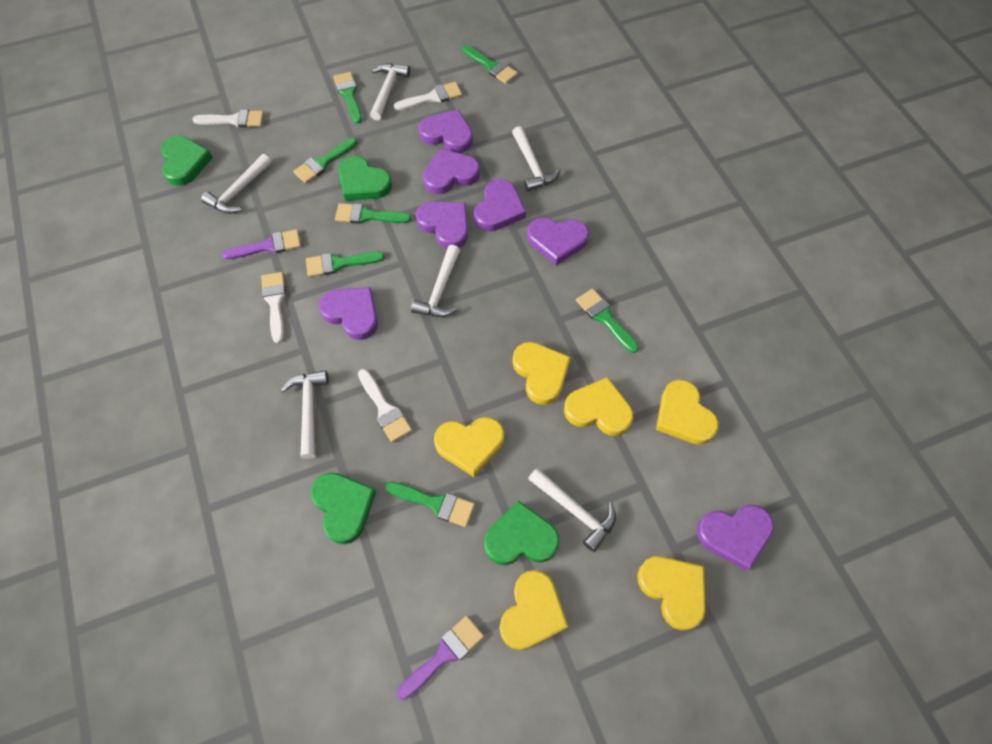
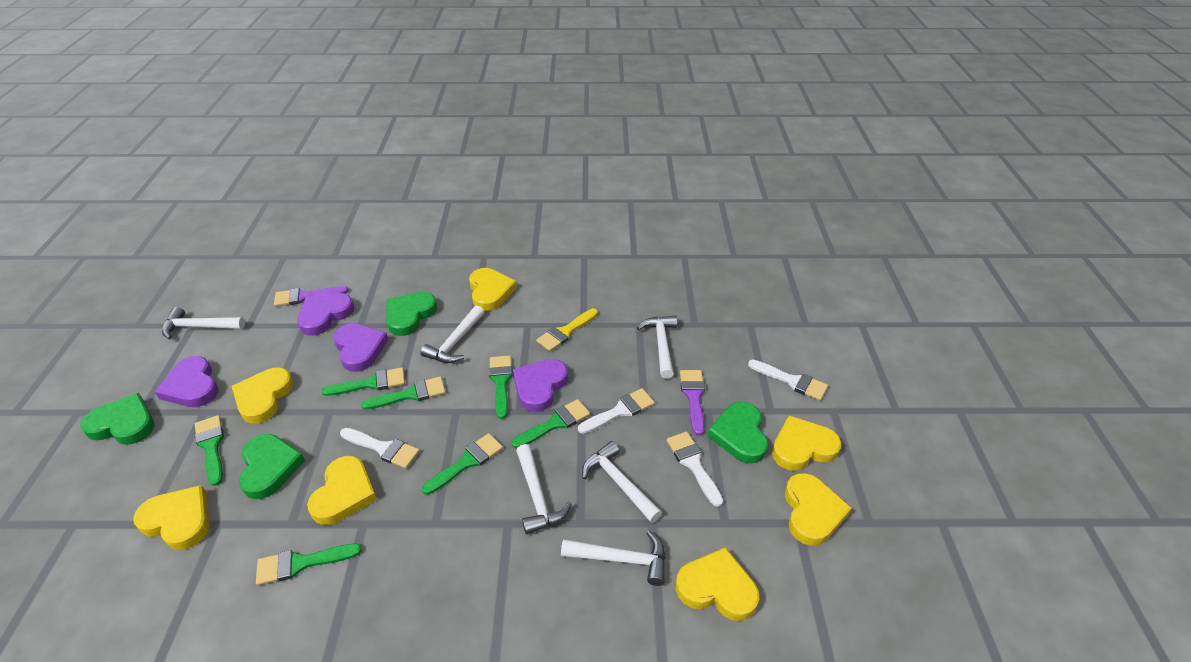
purple heart: [319,287,378,340] [416,201,468,249] [419,110,473,153] [423,149,480,194] [474,179,526,231] [527,217,589,265] [697,505,774,571] = 7 -> [155,356,218,407] [297,293,354,336] [333,323,388,372] [513,359,568,412] = 4
yellow brush: none = 0 -> [536,308,598,351] = 1
yellow heart: [434,417,504,477] [500,570,568,650] [512,342,571,405] [564,377,633,436] [637,556,706,631] [656,380,719,445] = 6 -> [133,485,210,550] [231,367,293,424] [307,456,377,525] [469,268,517,311] [676,547,759,621] [772,415,841,471] [785,473,852,546] = 7

